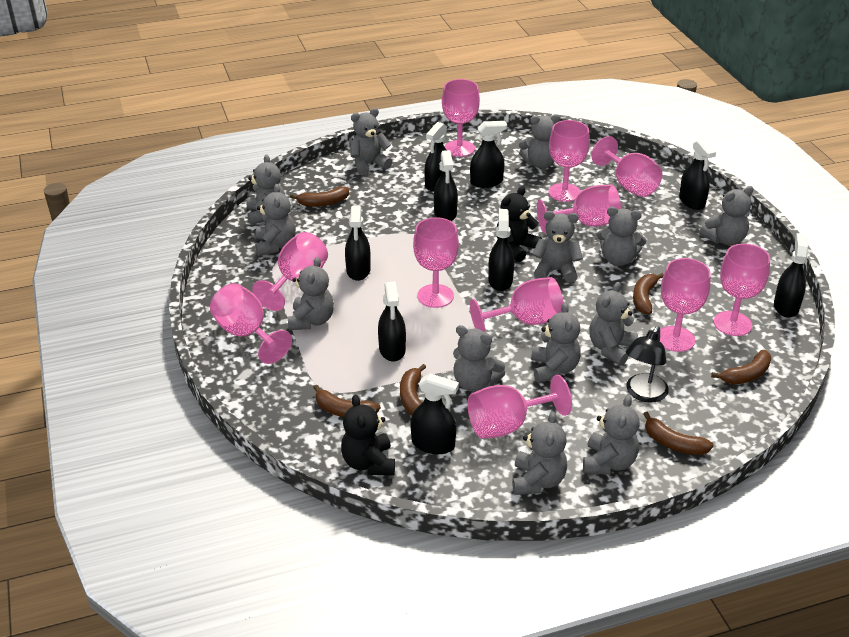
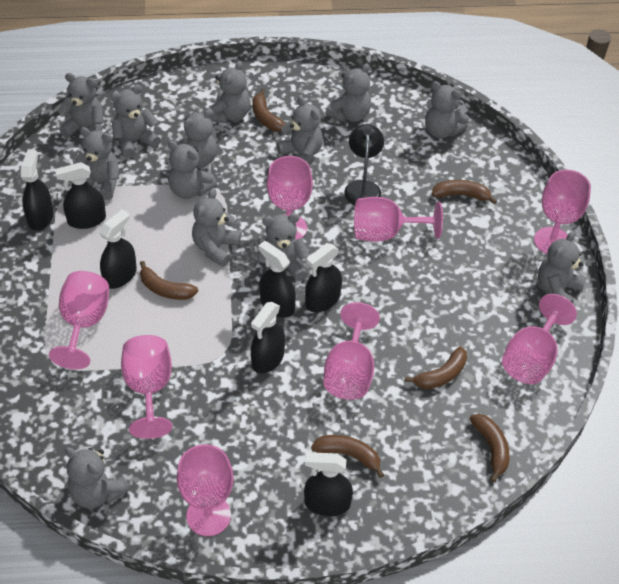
black spray bottle: [345,205,371,281] [378,281,406,361] [410,373,459,454] [424,122,451,192] [434,150,458,221] [470,121,507,188] [488,209,514,291] [679,139,716,210] [774,233,808,318] = 9 -> [21,150,53,231] [55,162,106,229] [99,209,137,289] [251,302,285,374] [258,241,296,318] [304,452,353,516] [305,243,342,312] = 7
black teddy bear: [341,394,395,475] [497,186,542,262] = 2 -> none = 0
pink goblet: [210,283,292,364] [252,232,328,311] [413,217,459,308] [442,79,480,157] [468,375,572,439] [470,277,564,332] [537,184,621,233] [548,120,590,202] [591,136,663,197] [660,258,711,352] [714,244,770,336] = 11 -> [49,271,109,369] [121,335,172,439] [176,444,234,536] [267,156,313,240] [323,302,380,400] [354,197,443,242] [502,294,577,384] [534,170,591,254] = 8

